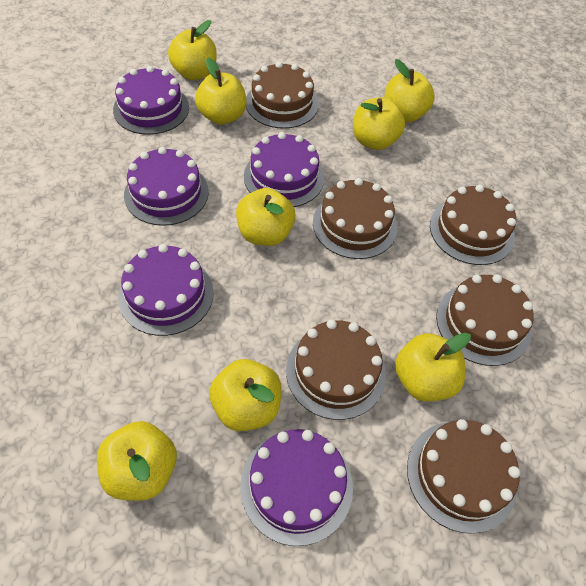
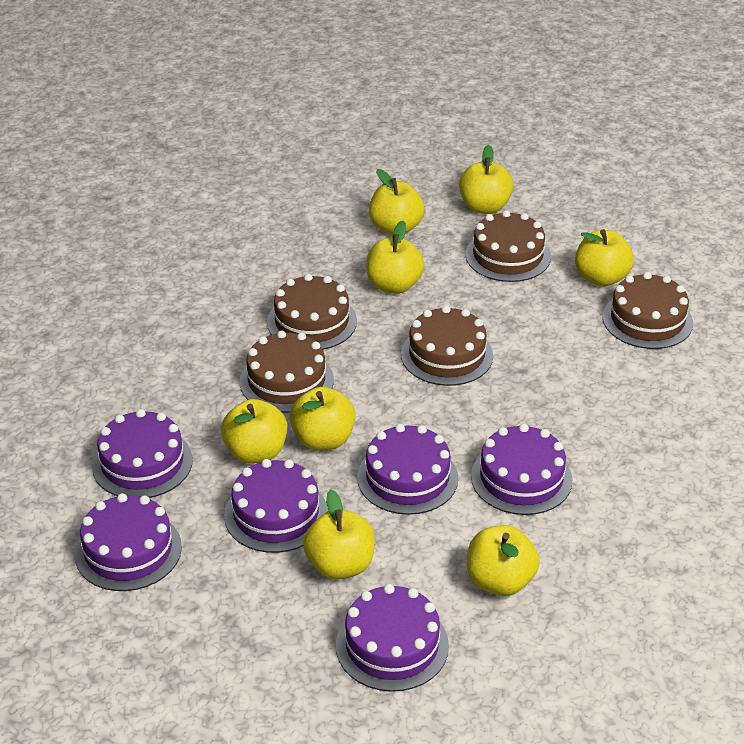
brown cake: [246,61,319,129] [286,320,386,420] [313,178,397,259] [407,419,520,534] [430,185,516,265] [436,274,533,366] = 6 -> [240,330,334,413] [267,274,357,350] [401,305,493,386] [465,210,551,282] [603,272,693,349] = 5
purple cake: [113,66,189,135] [118,244,214,336] [124,147,209,226] [241,429,353,546] [244,132,324,207] = 5 -> [75,493,182,591] [92,409,193,498] [224,459,328,553] [336,584,449,692] [357,424,458,515] [471,424,572,515] = 6

